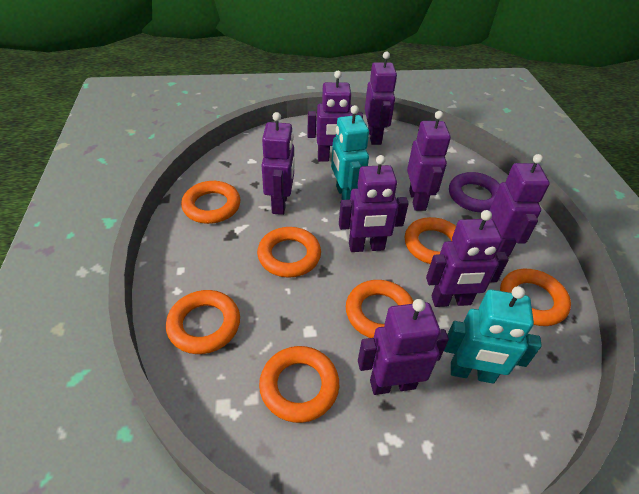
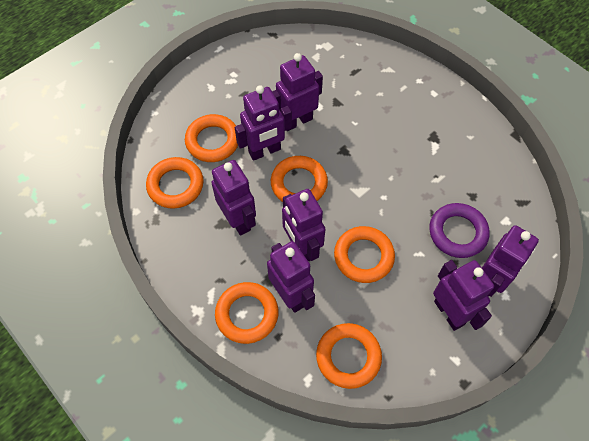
orange ring: [166,290,240,354] [181,181,240,224] [257,227,321,278] [259,346,339,423] [346,280,414,338] [405,217,456,264] [500,269,571,326] = 7 -> [146,157,204,209] [185,114,238,162] [215,282,278,344] [271,156,328,202] [316,323,382,389] [334,226,395,283] = 6
purple robot: [262,112,294,215] [307,71,363,162] [339,155,409,252] [358,299,449,395] [365,51,397,145] [407,111,451,211] [426,210,509,307] [489,154,550,257] = 8 -> [211,160,256,236] [235,85,292,161] [267,241,315,313] [272,53,323,131] [282,189,325,261] [433,260,494,331] [482,225,539,297] = 7
turquoise robot: [331,105,369,200] [444,286,542,384] = 2 -> none = 0

